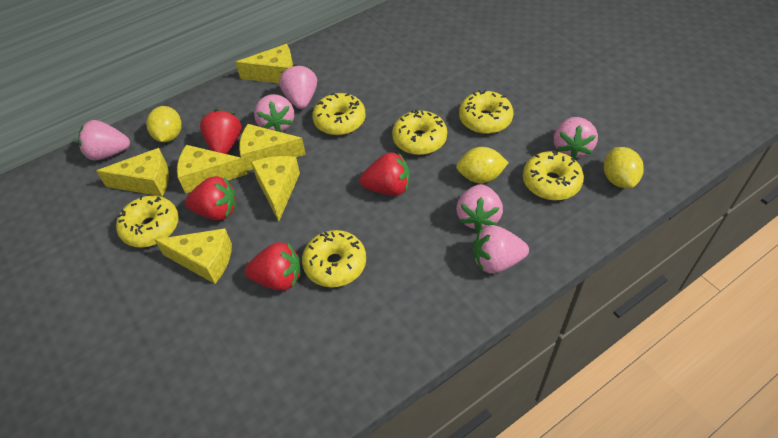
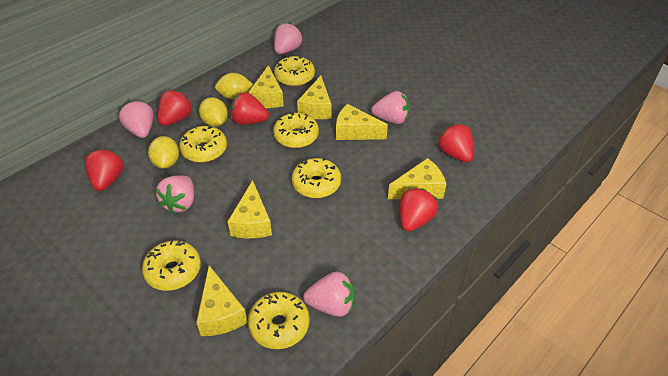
pink strawberry: [78,120,130,160] [254,94,294,132] [279,65,317,109] [456,184,503,232] [473,225,529,274] [554,117,598,159] = 6 -> [119,101,153,138] [156,175,194,214] [274,22,303,54] [303,272,355,317] [371,91,410,124] = 5
red strawberry: [185,176,236,221] [200,109,242,154] [245,242,301,291] [360,152,410,196] = 4 -> [85,148,124,191] [158,90,193,126] [230,92,269,125] [400,188,438,232] [438,124,474,162] = 5

